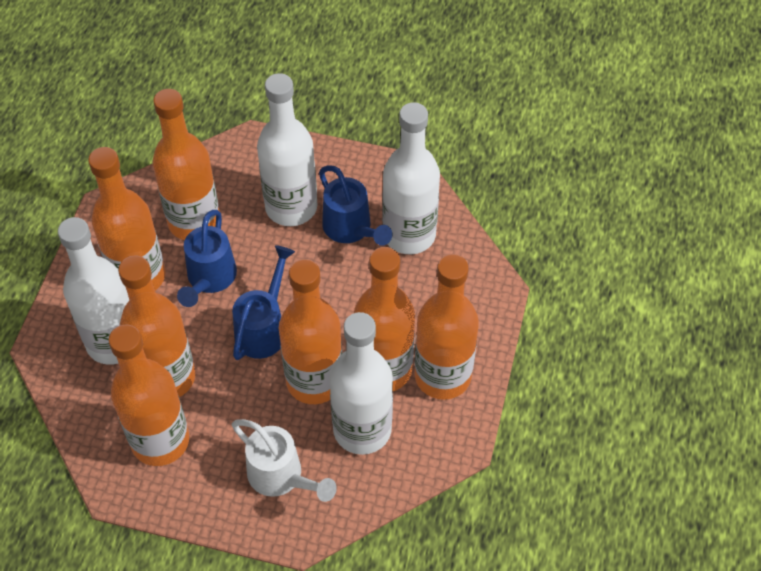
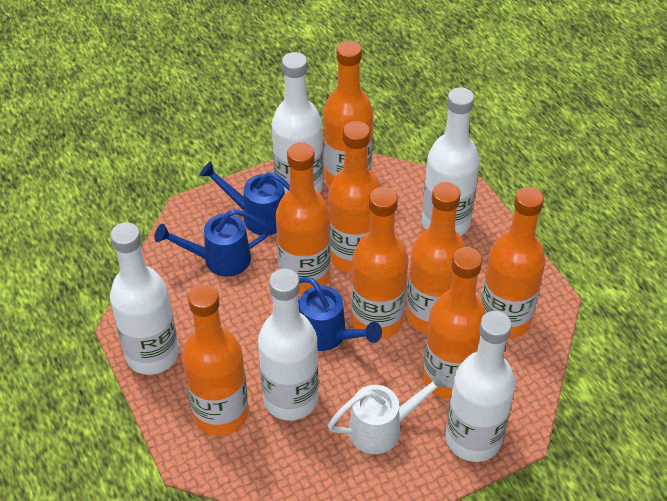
orange bottle: [88,147,166,291] [109,325,189,466] [118,255,195,397] [152,89,219,240] [279,259,342,404] [354,247,415,391] [414,254,479,400] = 7 -> [182,284,249,436] [276,142,331,294] [323,41,373,186] [328,121,380,273] [351,187,408,339] [406,182,465,334] [423,247,486,399] [481,186,545,339] = 8
white bottle: [58,217,129,365] [257,73,318,226] [329,312,393,455] [382,102,440,254] = 4 -> [110,222,179,375] [258,269,319,420] [272,52,323,193] [422,87,480,236] [446,311,515,462] = 5

